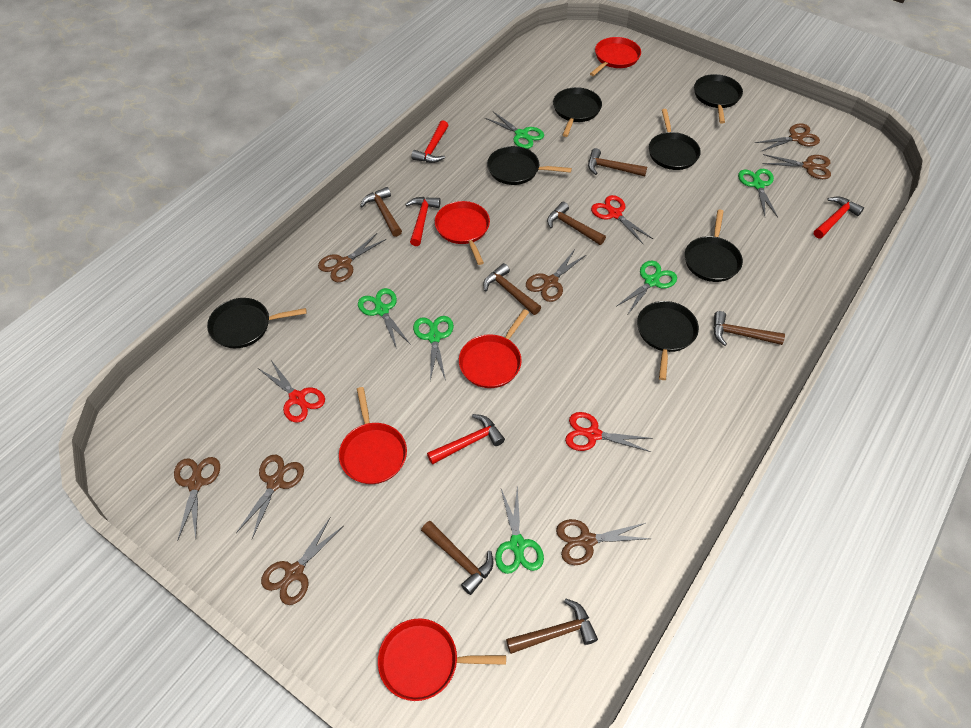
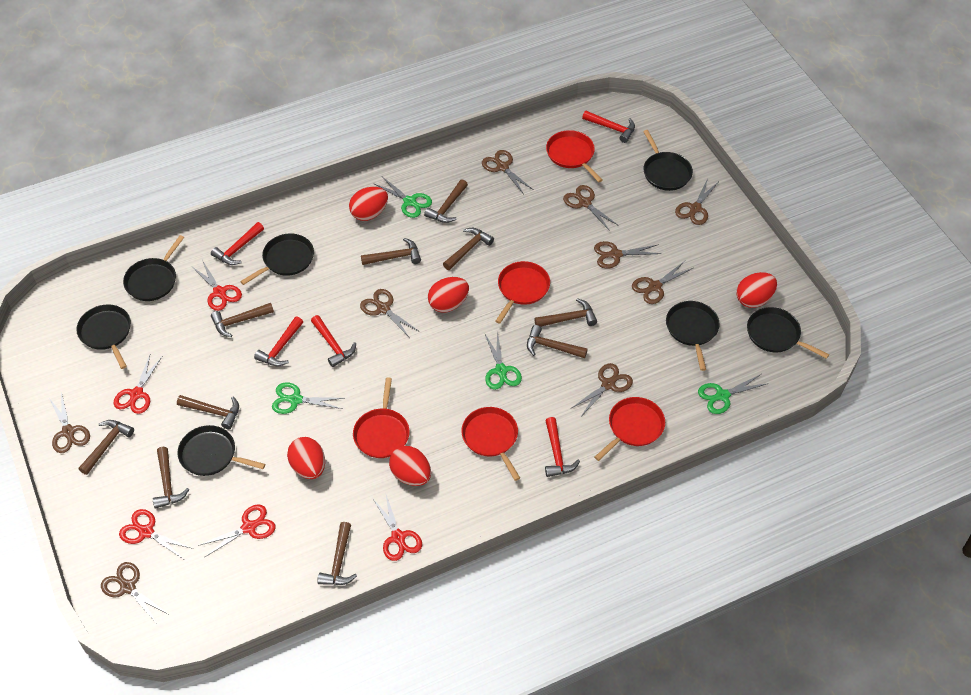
brown hammer: [360,187,402,237] [421,521,493,595] [483,263,541,315] [506,599,598,654] [547,202,606,245] [588,148,647,177] [713,311,785,346] = 7 -> [78,420,134,475] [153,447,189,509] [177,395,239,430] [211,303,274,337] [317,522,357,585] [361,238,421,265] [424,179,468,223] [443,228,494,270] [527,325,588,358] [534,298,597,327] = 10
brown scissors: [174,457,220,541] [236,455,304,539] [261,517,343,605] [318,233,386,282] [526,249,587,302] [556,519,650,565] [755,123,820,151] [763,154,831,179] = 8 -> [49,392,90,453] [101,562,168,624] [360,289,420,338] [482,150,534,194] [563,185,619,231] [572,363,633,415] [594,241,662,269] [632,261,693,304] [675,178,719,225] = 9
green scissors: [358,288,411,349] [413,316,454,381] [485,112,544,149] [495,485,544,574] [616,261,677,314] [738,169,778,218] = 6 -> [272,382,344,414] [373,177,432,218] [485,330,522,390] [698,374,769,414] = 4
red egg: none = 0 -> [287,437,325,479] [349,187,388,221] [389,446,431,486] [428,277,469,313] [736,272,777,308] = 5
red hammer: [405,197,441,246] [411,120,449,163] [427,414,505,465] [814,197,864,239] = 4 -> [211,222,264,265] [254,316,303,366] [311,315,356,367] [545,417,580,477] [582,111,635,143] = 5
red scissors: [259,360,325,423] [565,412,653,452] [591,195,653,244] = 3 -> [114,355,162,414] [119,509,193,559] [191,260,242,311] [198,505,276,557] [373,495,422,561] = 5

